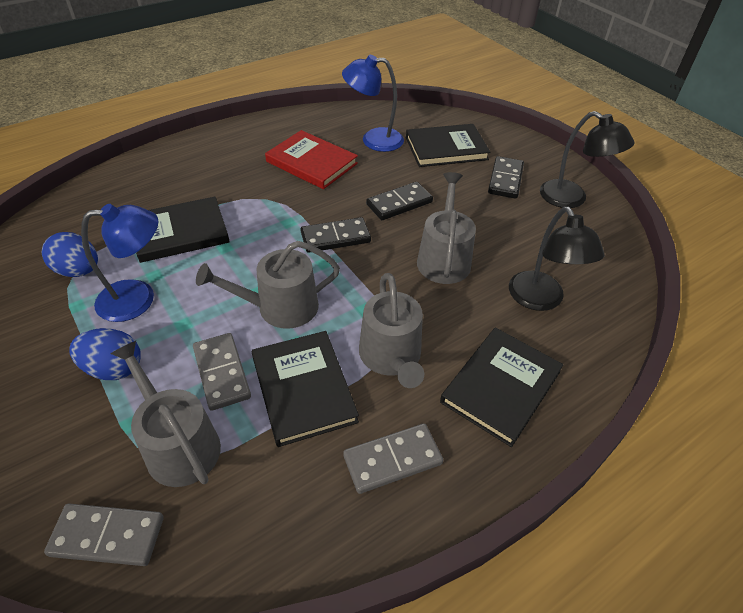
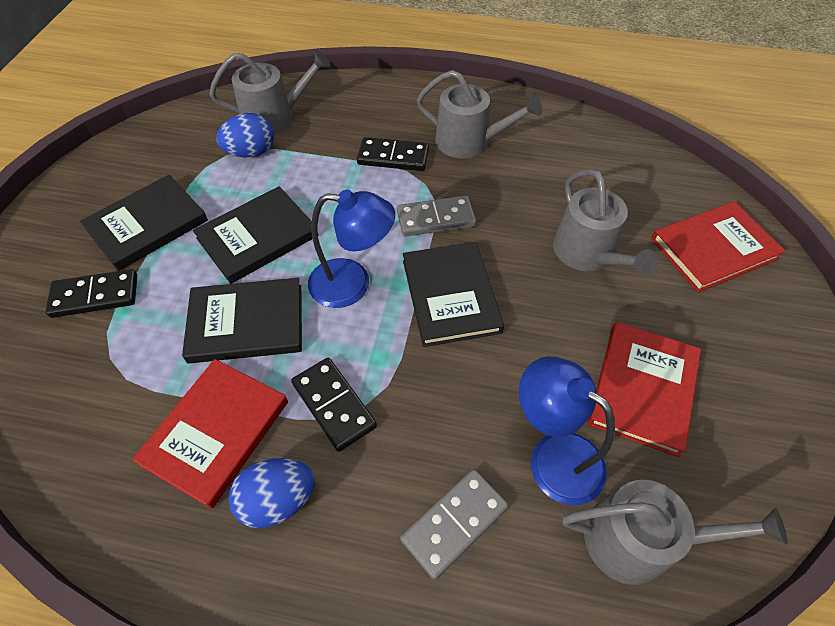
black lamp: [509,206,604,311] [540,111,635,208] = 2 -> none = 0
grey domino: [44,503,164,566] [193,333,251,411] [343,423,443,494] = 3 -> [397,196,476,237] [400,469,508,580] = 2
red book: [265,130,358,189] = 1 -> [132,359,288,509] [588,322,701,457] [651,201,786,293] = 3

